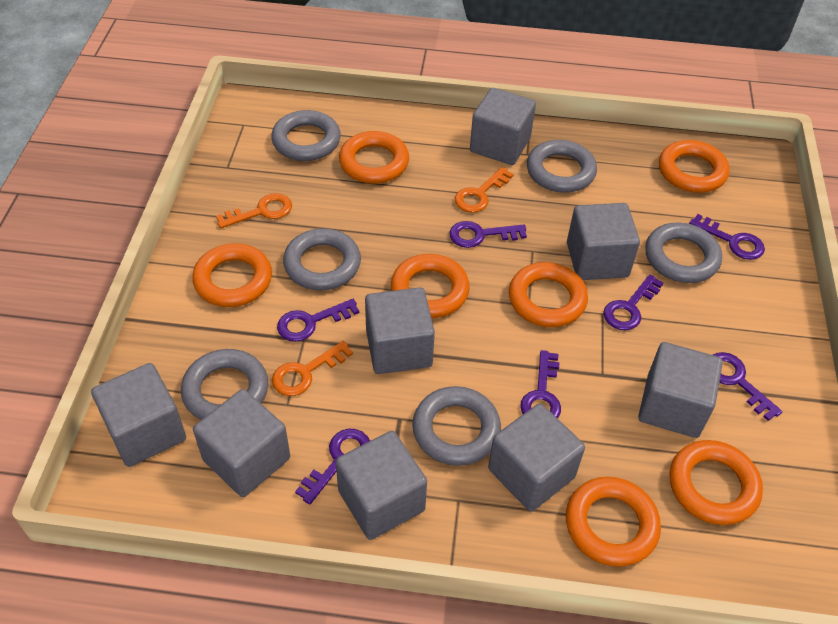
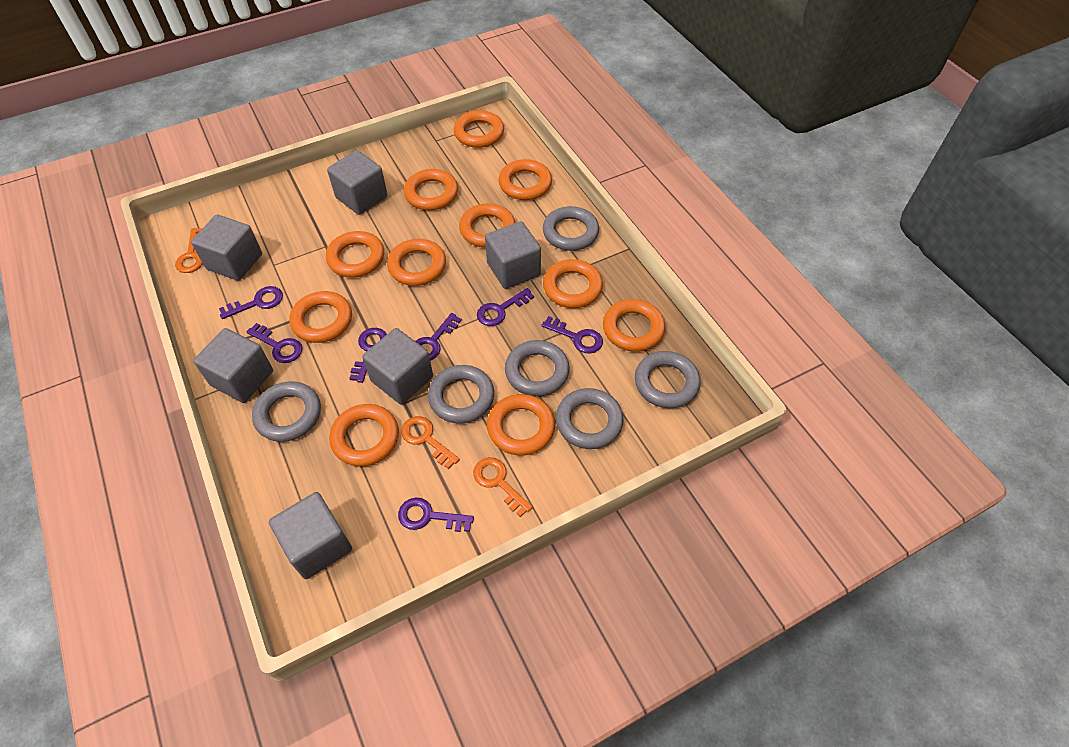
grey cube: [91,363,186,467] [193,389,290,497] [336,431,427,540] [365,287,435,374] [470,88,536,165] [488,403,585,512] [567,203,640,280] [638,342,723,438] = 8 -> [191,215,262,281] [193,328,273,403] [269,492,352,579] [327,150,388,215] [362,328,433,405] [485,221,541,289] = 6
orange ring: [192,243,272,307] [339,131,409,184] [391,254,470,318] [509,262,588,327] [566,477,661,567] [659,140,730,193] [669,440,763,525] = 7 -> [289,291,352,343] [326,231,384,278] [329,404,399,466] [387,239,446,286] [404,169,458,210] [454,110,504,148] [459,203,515,248] [487,394,555,456] [499,159,552,200] [543,259,603,308] [603,299,665,352] = 11

